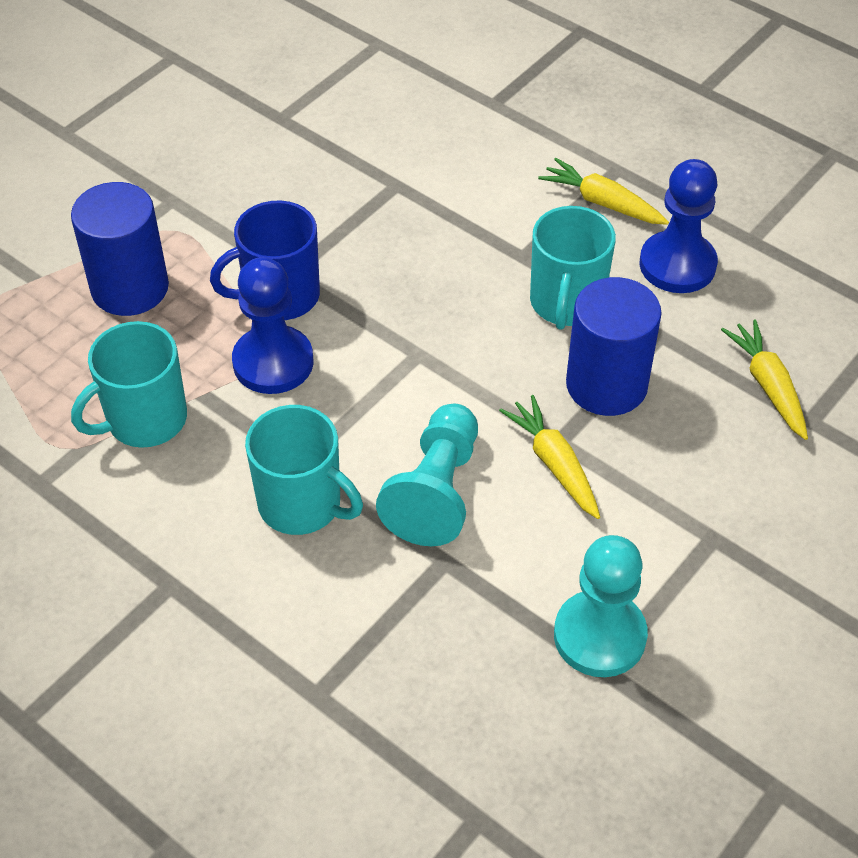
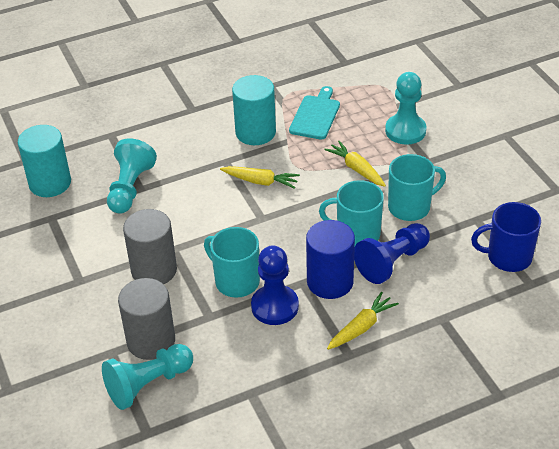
blue cylinder: [71,182,169,316] [566,277,662,416] = 2 -> [306,220,355,299] = 1
grey cylinder: none = 0 -> [118,278,175,360] [123,209,177,284] = 2
turquoise cutting board: none = 0 -> [289,86,340,140] = 1
turquoise cylinder: none = 0 -> [18,125,71,197] [232,75,276,145] = 2
turquoise pawn: [376,404,478,546] [554,535,648,677] = 2 -> [102,344,193,410] [107,138,157,214] [385,72,427,145] = 3

